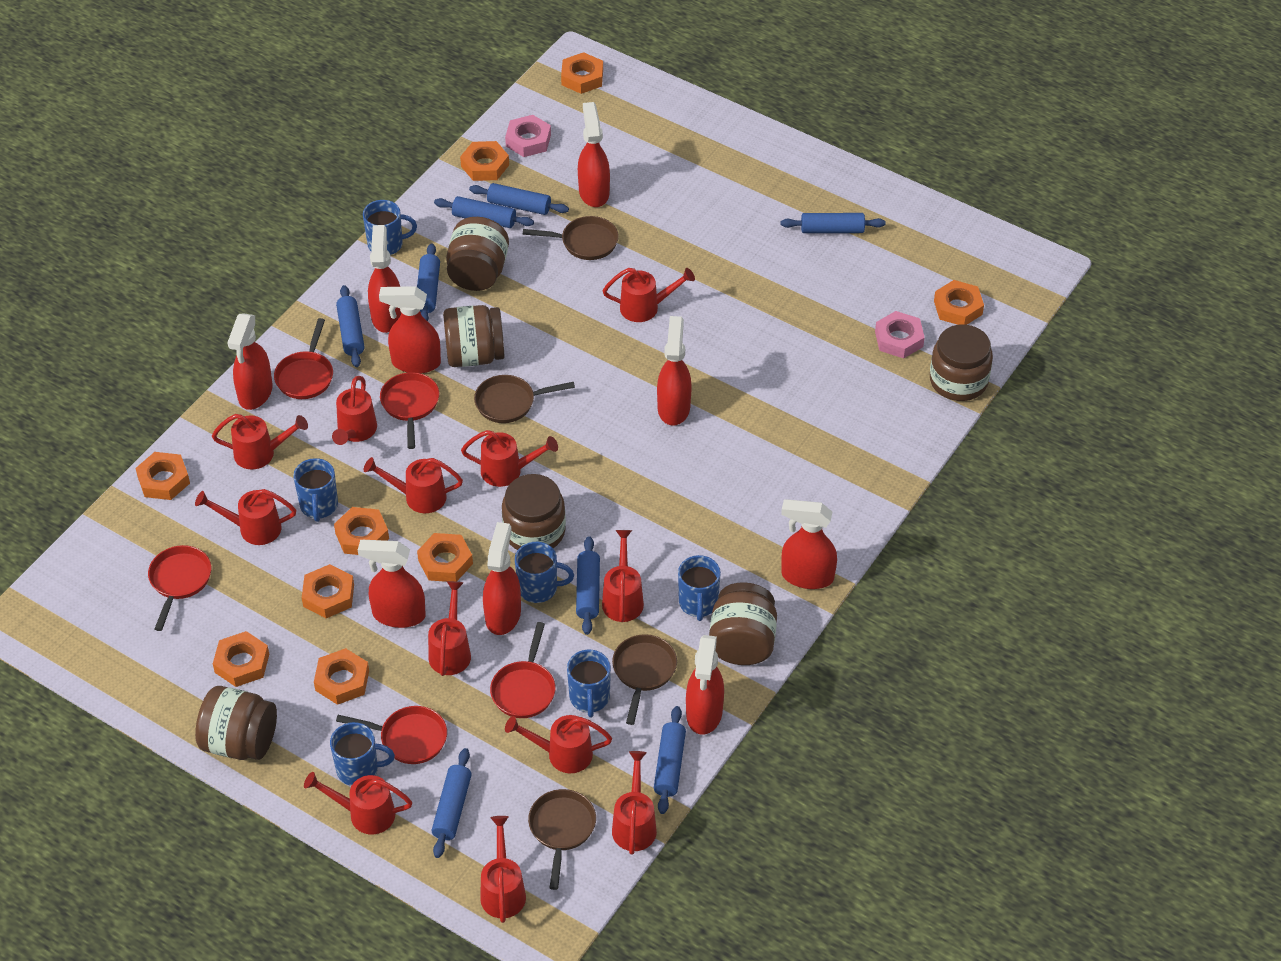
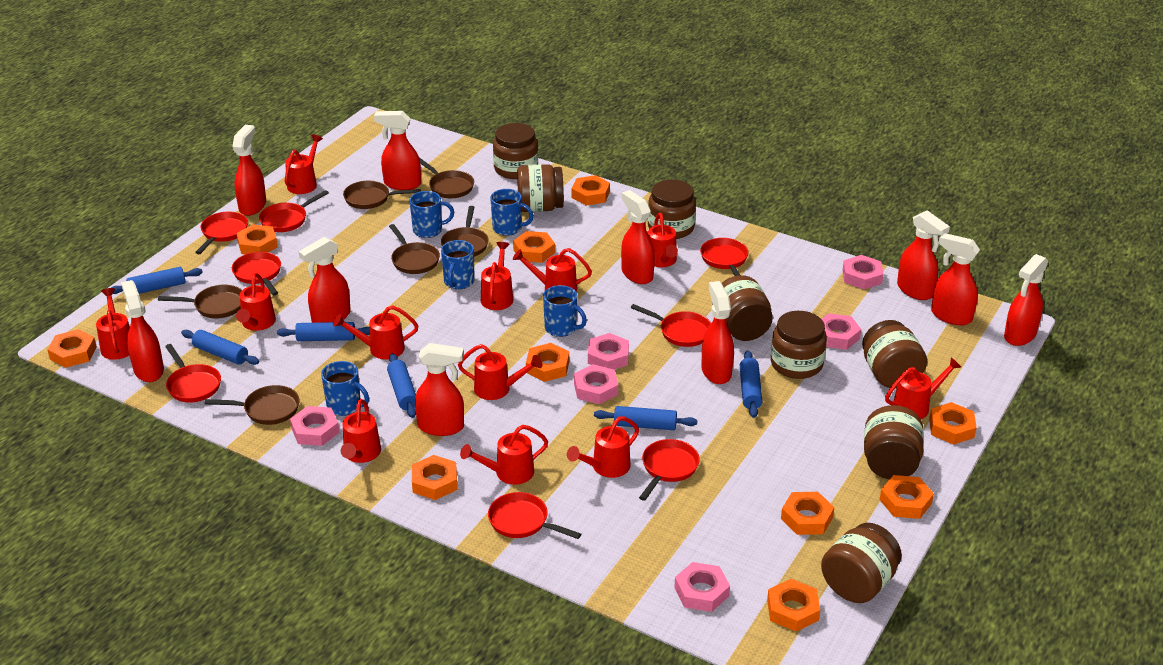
blue mug: [293,458,338,522] [330,722,395,786] [363,200,417,255] [515,542,574,603] [567,650,611,718] [678,555,721,621] = 6 -> [321,361,369,416] [410,191,454,238] [441,240,475,289] [490,189,534,236] [543,285,587,337] = 5
blue rolling pin: [336,285,364,367] [417,243,440,321] [432,748,472,858] [434,196,534,228] [469,183,569,215] [576,536,600,635] [654,706,686,814] [781,213,886,233] = 8 -> [111,267,203,294] [181,330,259,365] [277,322,370,341] [387,353,416,418] [594,406,697,430] [740,351,762,418] = 6
brown jar: [195,686,277,760] [443,305,504,367] [446,217,509,291] [502,474,566,550] [709,582,777,665] [930,325,993,401] = 6 -> [493,123,538,179] [517,164,564,212] [648,179,696,239] [712,275,773,341] [771,311,827,379] [821,523,902,603] [862,320,927,388] [864,405,924,479] = 8
brown pan: [474,375,575,423] [523,216,619,260] [528,789,596,890] [612,634,677,725] = 4 -> [158,285,242,318] [205,385,299,425] [343,181,421,209] [389,224,440,274] [419,158,474,198] [441,206,489,257] = 6
orange nut: [135,452,190,500] [213,631,269,687] [302,564,354,618] [314,648,369,705] [334,507,389,555] [417,533,473,582] [460,141,509,181] [561,52,603,94] [934,280,984,325] = 9 -> [47,329,97,368] [236,224,278,254] [412,455,457,500] [513,231,555,263] [526,343,569,382] [572,175,610,206] [767,579,820,631] [781,492,834,535] [880,475,934,519] [929,402,977,445] = 10
pink nut: [505,115,551,157] [875,311,925,358] = 2 -> [290,406,340,446] [574,364,618,404] [588,333,629,369] [674,562,730,612] [822,313,861,350] [843,255,883,290] = 6
red pan: [148,545,211,631] [274,318,333,399] [336,706,447,764] [380,372,439,449] [490,622,556,718] = 5 -> [165,344,221,403] [195,212,248,254] [232,252,281,295] [259,190,329,232] [488,492,581,539] [631,304,711,347] [639,439,700,501] [700,238,748,276] = 8
red spray bottle: [227,313,273,410] [358,540,426,628] [368,225,401,333] [379,286,441,374] [483,522,521,635] [578,102,610,207] [657,316,691,426] [686,635,724,735] [781,499,837,589] = 9 -> [121,280,164,382] [232,125,266,216] [299,237,351,323] [374,111,421,190] [415,343,464,436] [621,190,655,284] [701,281,734,384] [897,210,950,300] [931,233,980,325] [1004,254,1048,346] = 10

